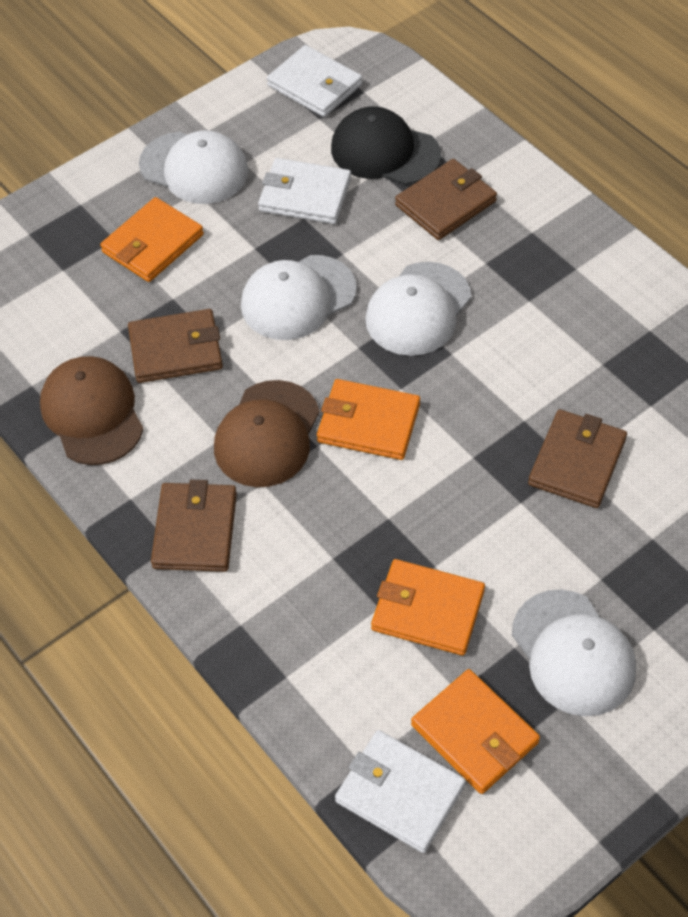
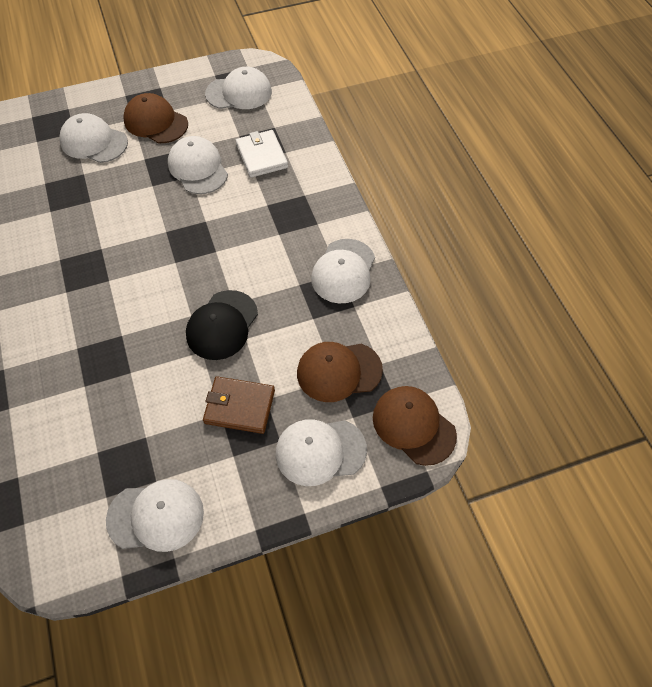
brown cap: [40,356,144,465] [214,380,320,487] = 2 -> [123,93,188,143] [297,342,383,402] [373,386,457,466] = 3
brown wallet: [128,309,223,383] [151,480,237,572] [395,159,497,240] [528,409,627,508] = 4 -> [203,376,275,434] = 1
orange wallet: [100,197,204,282] [317,379,420,460] [371,559,485,655] [411,669,540,794] = 4 -> none = 0
white cap: [139,131,248,204] [241,255,357,340] [365,262,471,356] [512,589,636,716] = 4 -> [59,113,128,163] [106,479,204,552] [168,136,228,194] [205,67,272,109] [276,419,367,486] [311,239,375,303] = 6
white wallet: [258,158,351,224] [267,45,362,117] [335,730,466,853] = 3 -> [236,130,288,178] = 1

